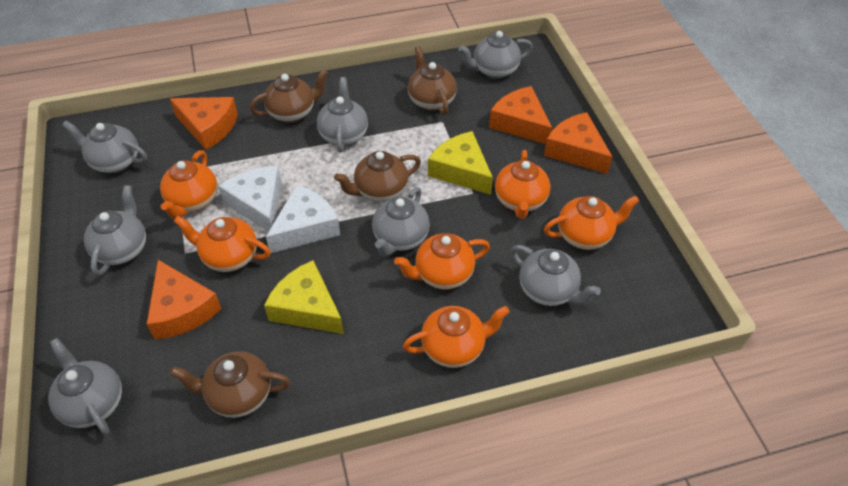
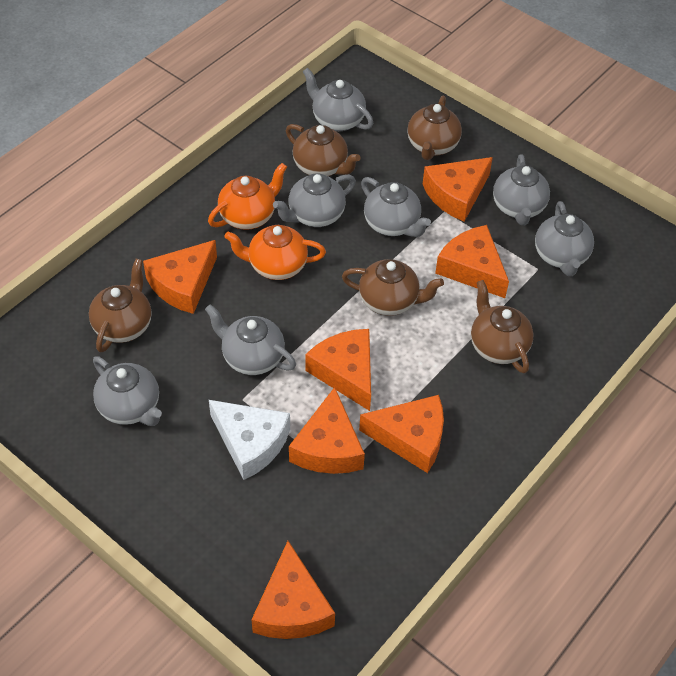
brown teapot: [170,351,290,418] [250,69,329,123] [334,151,421,202] [408,46,457,115] = 4 -> [89,259,152,353] [286,124,361,176] [342,259,444,316] [407,96,462,160] [471,280,534,374] = 5
orange cheese: [147,260,222,340] [170,97,238,150] [489,86,553,144] [544,112,613,174] = 4 -> [143,240,217,314] [251,541,335,639] [289,387,365,474] [306,329,371,411] [359,395,444,473] [423,157,493,222] [435,225,509,298] = 7
orange teapot: [160,150,217,219] [174,216,271,272] [394,233,490,289] [403,306,509,368] [495,150,550,219] [544,195,639,250] = 6 -> [208,163,287,230] [225,225,326,280] = 2
white cheese: [218,166,282,232] [266,185,340,253] = 2 -> [209,400,290,480] = 1
yellow cheese: [264,260,344,334] [428,131,493,195] = 2 -> none = 0

